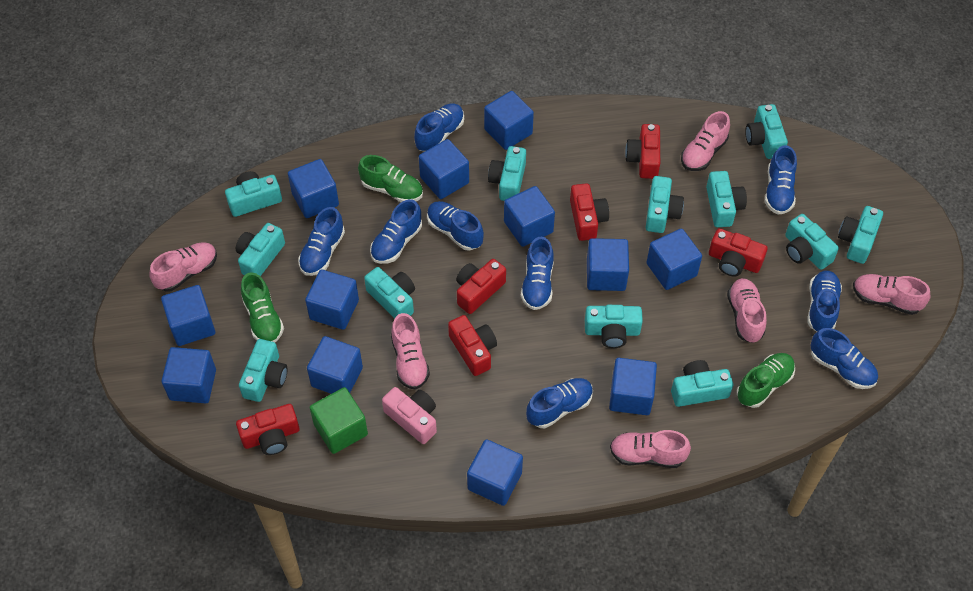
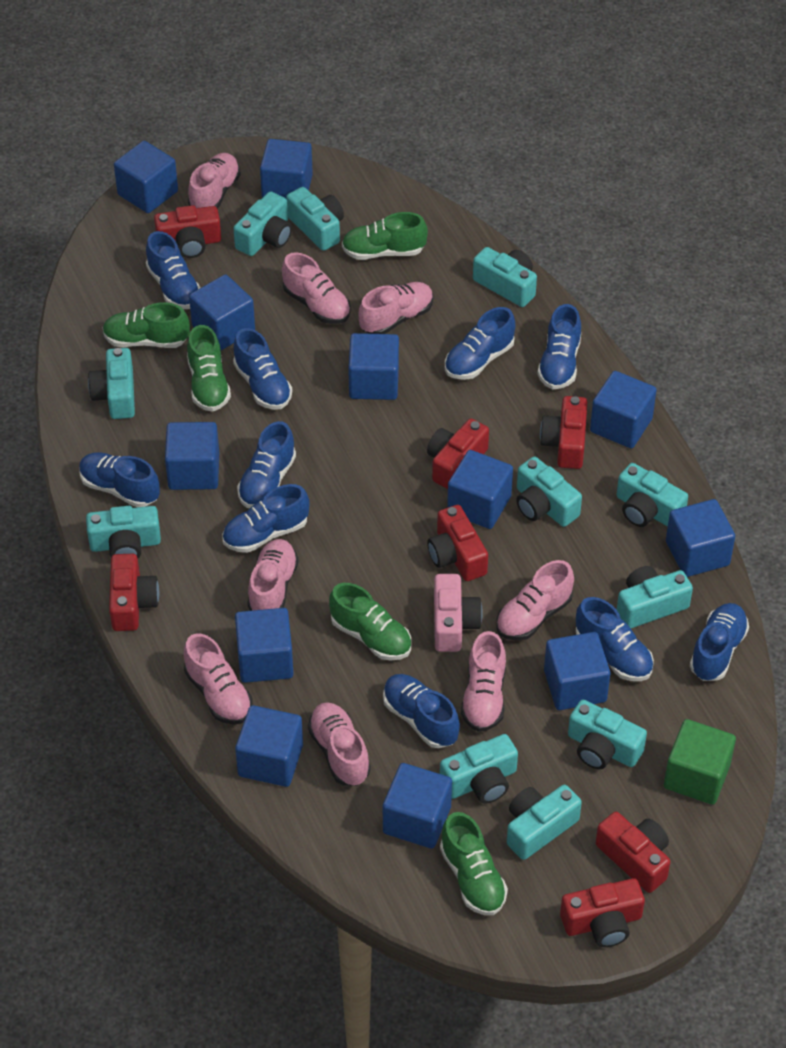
blue shoe: [298,207,345,276] [370,199,422,264] [414,103,464,152] [427,201,484,251] [521,236,554,310] [526,378,593,428] [765,145,797,215] [807,270,842,332] [810,328,878,389] = 9 -> [79,452,160,507] [146,231,200,309] [222,484,310,553] [233,328,292,410] [237,421,296,508] [383,674,460,748] [445,307,515,380] [537,304,581,389] [576,597,654,681] [690,603,749,681] = 10
green shoe: [241,272,284,342] [358,155,423,202] [737,353,795,408] = 3 -> [102,302,190,348] [187,325,231,412] [329,583,411,661] [342,212,428,260] [440,812,508,915] = 5
pink shoe: [149,242,217,292] [391,313,430,390] [610,430,691,468] [681,111,730,171] [727,278,767,343] [853,274,930,315] = 6 -> [184,633,253,725] [188,153,241,209] [247,539,299,611] [282,252,351,324] [308,702,371,786] [359,282,433,334] [461,631,506,732] [496,560,574,641] = 8
red camera: [236,404,300,455] [448,315,497,376] [456,259,506,314] [570,183,609,241] [625,124,660,179] [709,228,768,277] = 6 -> [109,554,159,631] [154,205,221,258] [427,419,489,489] [427,505,488,581] [540,396,588,469] [560,878,645,947] [596,812,670,893] = 7
turquoise camera: [225,171,282,217] [236,223,285,276] [239,339,287,402] [364,267,415,318] [488,146,526,201] [585,305,643,348] [645,176,684,233] [671,360,733,407] [706,171,747,227] [745,104,788,159] [785,214,839,270] [838,206,883,264] = 12 -> [86,506,161,558] [88,348,135,419] [233,191,292,256] [286,187,344,251] [440,734,518,803] [473,247,537,307] [507,785,582,860] [516,457,582,527] [568,700,647,769] [617,463,688,527] [617,566,693,628] = 11

